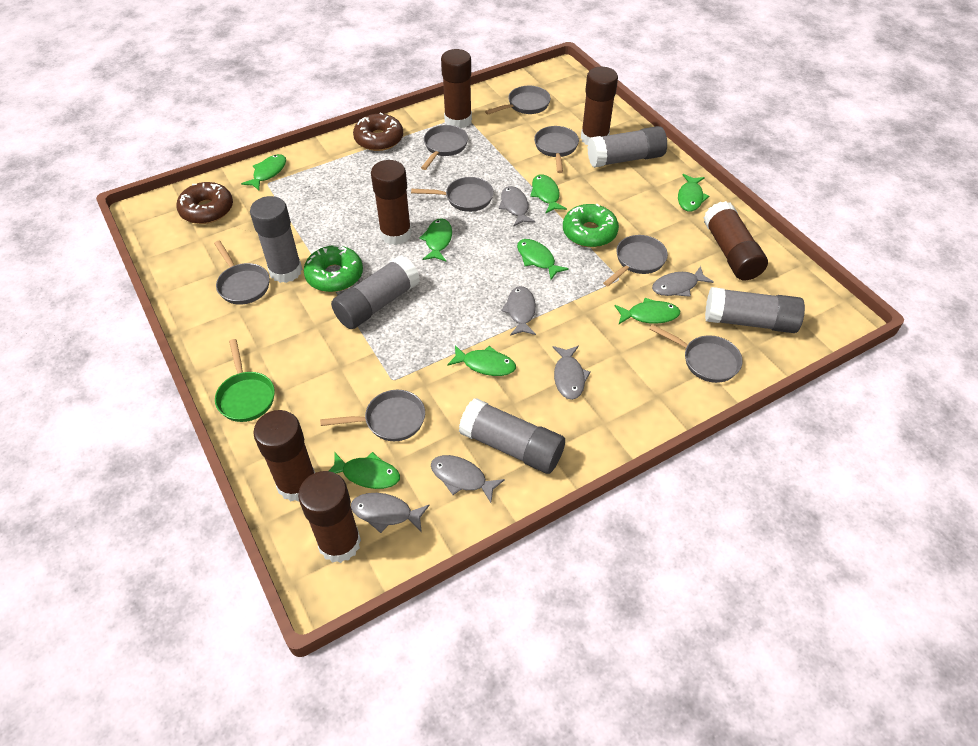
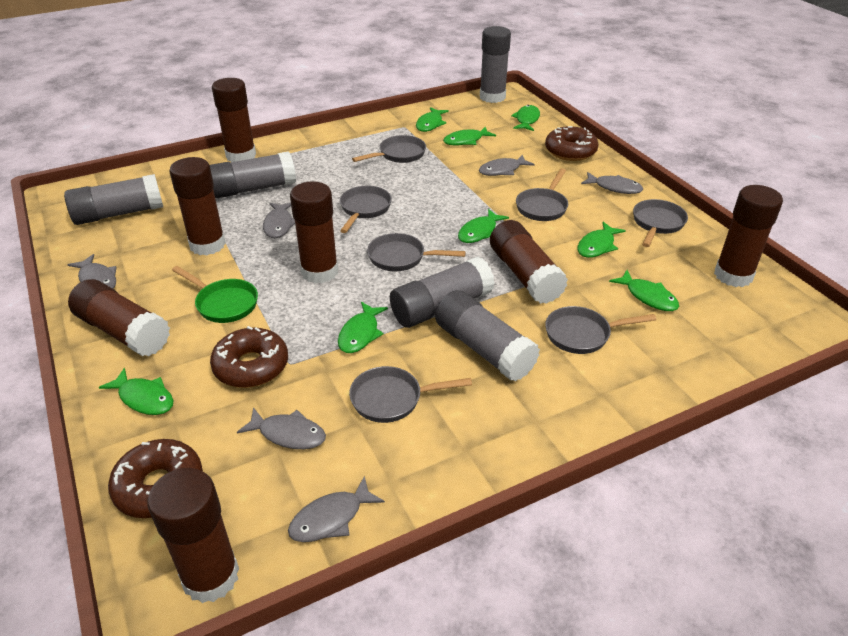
brown donut: [176,182,233,224] [353,112,403,151] = 2 -> [108,439,203,518] [210,326,288,388] [545,126,599,161] = 3
brown glue stick: [253,410,315,502] [298,471,361,563] [371,160,412,245] [441,49,472,128] [581,67,618,145] [703,201,768,280] = 6 -> [68,279,170,356] [147,468,239,603] [169,157,226,255] [212,78,256,162] [290,181,338,283] [490,220,568,304] [714,185,783,287] = 7
green donut: [304,245,363,292] [563,204,619,247] = 2 -> none = 0
grey pan: [214,241,269,305] [320,390,425,441] [411,177,494,212] [421,125,468,170] [485,86,551,115] [534,126,579,173] [603,235,668,286] [649,324,743,383] = 8 -> [340,186,392,233] [349,366,472,423] [352,135,426,163] [367,233,466,271] [516,168,568,221] [545,306,656,354] [633,199,688,247] = 7

